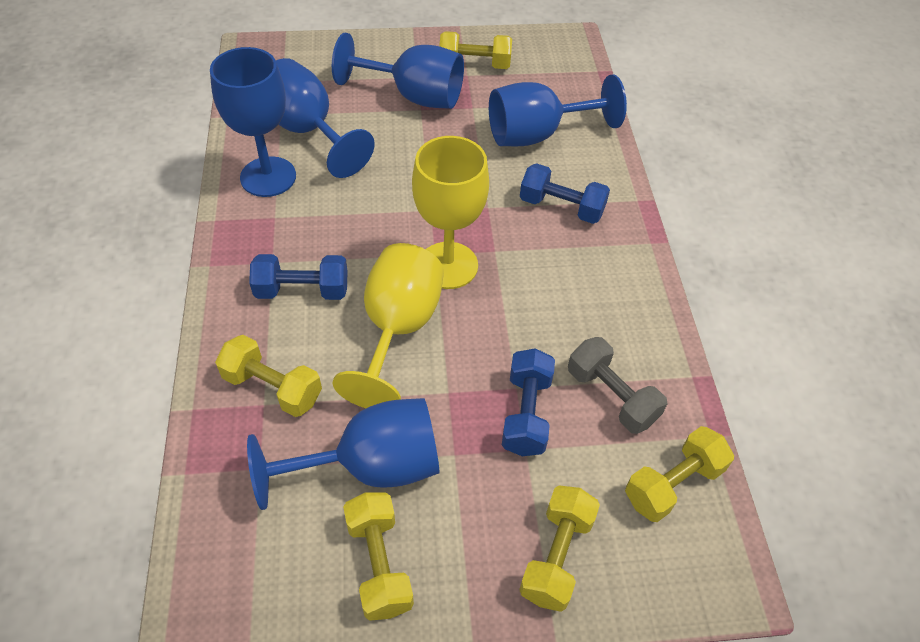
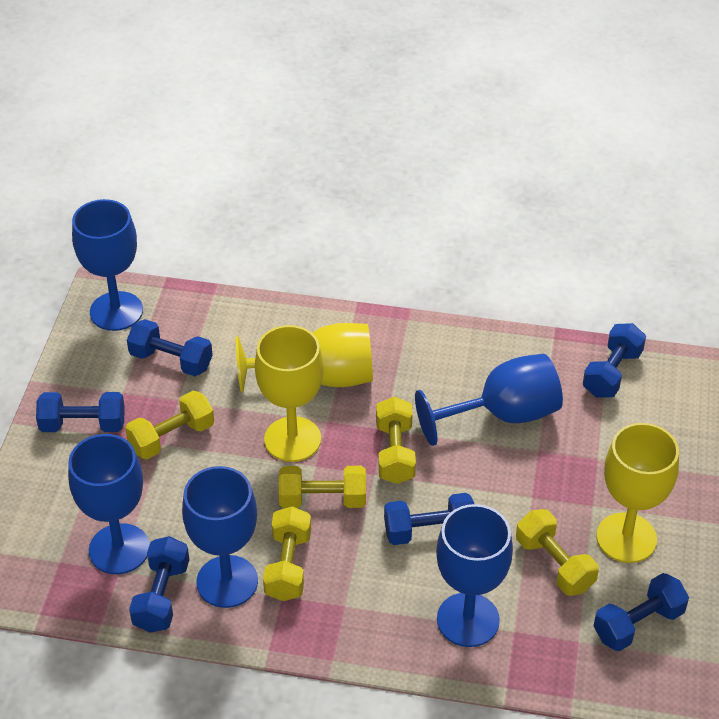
blue dumbbell: [249,254,348,300] [502,348,555,456] [520,163,610,224] = 3 -> [36,392,125,432] [127,319,213,376] [129,536,189,633] [384,493,474,545] [583,323,646,397] [594,573,689,651] = 6
grey dumbbell: [568,337,668,434] = 1 -> none = 0
yellow goblet: [332,243,444,408] [412,136,489,289] = 2 -> [236,323,373,392] [255,325,324,462] [596,423,679,563] = 3

